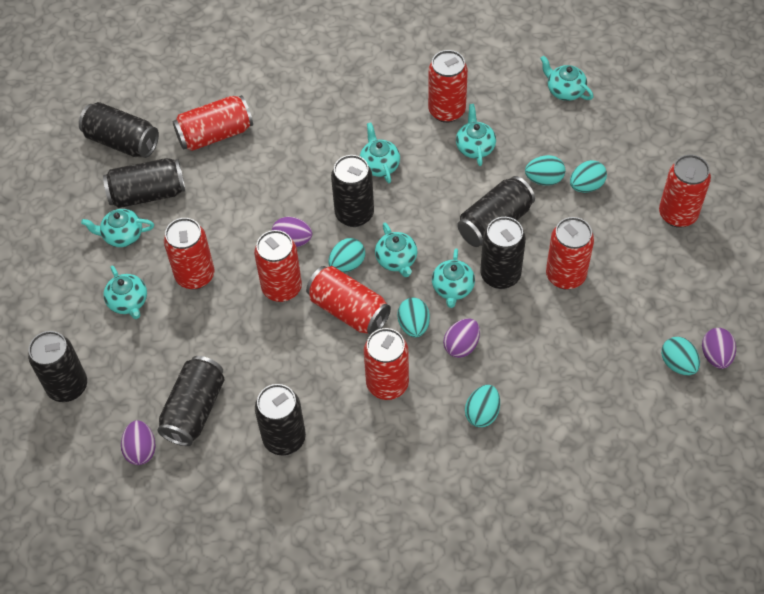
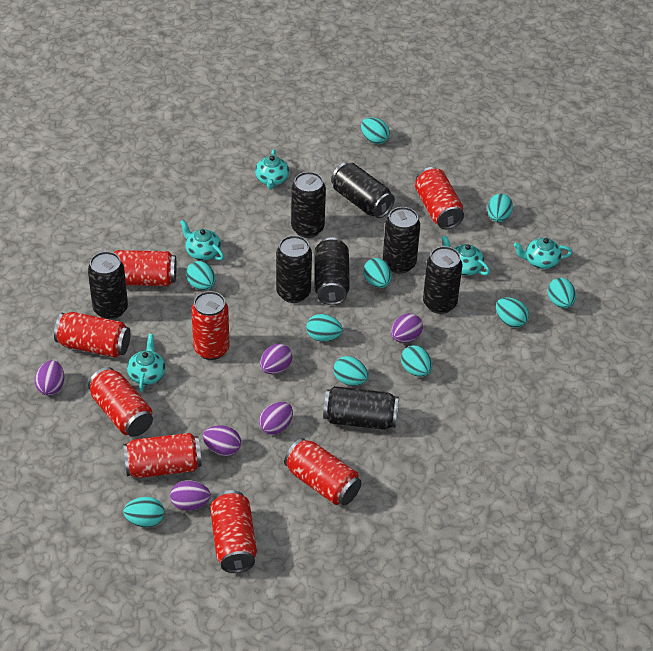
purple egg: [121,420,156,465] [272,217,312,247] [443,318,480,358] [702,328,736,369] = 4 -> [35,360,64,396] [170,480,211,511] [203,425,241,456] [259,402,293,435] [260,344,292,374] [391,313,423,343] = 6
turquoise egg: [328,238,365,273] [397,298,430,337] [465,385,500,427] [525,155,565,186] [570,160,607,193] [661,337,700,375] = 6 -> [123,497,165,527] [186,261,216,290] [306,314,343,342] [333,356,368,386] [361,117,390,145] [363,258,392,288] [401,345,432,377] [487,194,513,222] [496,297,529,328] [547,278,576,308] = 10
turquoise teapot: [81,209,154,247] [103,266,147,319] [360,123,400,183] [375,223,417,277] [432,248,475,308] [456,104,496,166] [540,56,594,101] = 7 -> [127,334,166,392] [180,220,224,261] [255,149,289,189] [441,235,490,276] [514,238,572,269] = 5

